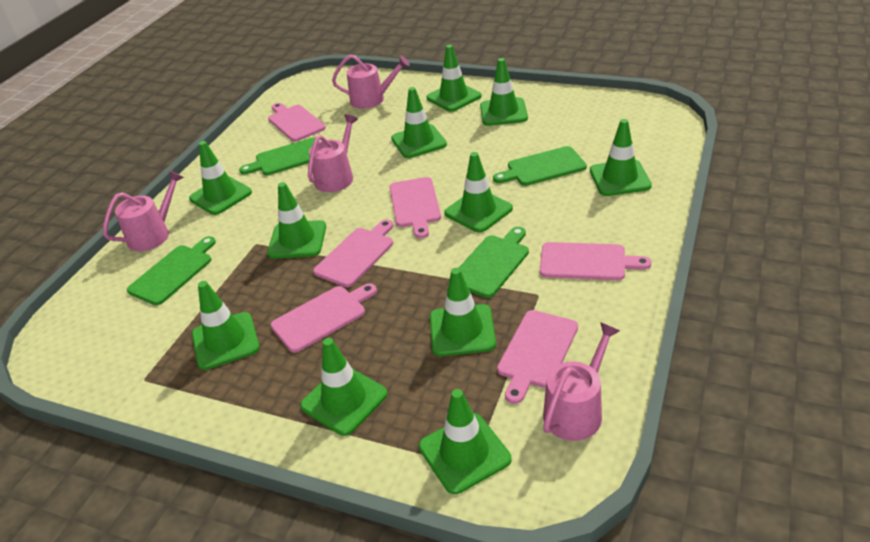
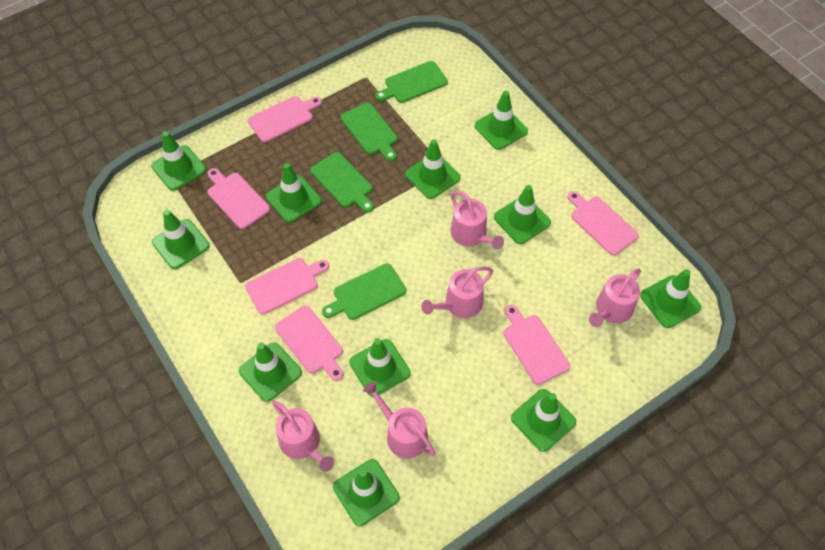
pink watering can: [103,170,184,251] [308,114,358,192] [332,55,410,109] [543,322,620,441] = 4 -> [273,401,334,472] [363,381,436,458] [421,266,493,318] [451,191,504,249] [589,268,641,327] = 5

